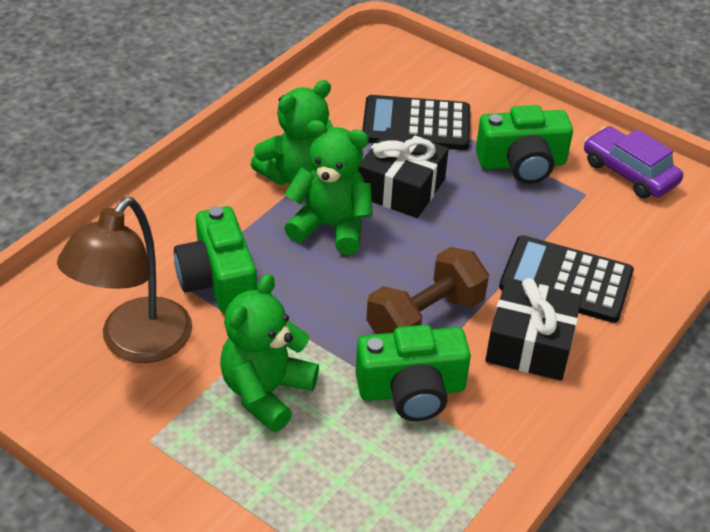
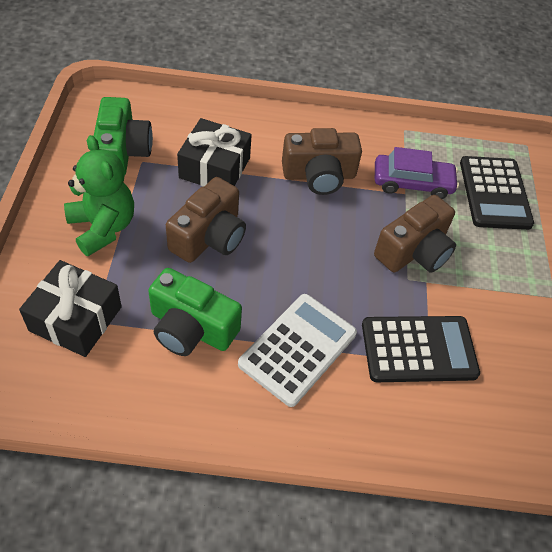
brown camera: none = 0 -> [166,177,246,263] [282,128,362,195] [374,195,456,273] = 3
brown dumbbell: [366,247,489,334] = 1 -> none = 0
brown lamp: [57,197,192,363] = 1 -> none = 0
green camera: [174,206,257,313] [355,325,471,421] [476,105,573,184] = 3 -> [94,97,153,174] [148,268,242,356] = 2
green teddy bear: [220,274,319,432] [251,80,333,185] [284,120,373,255] = 3 -> [64,135,134,256] = 1
white calculator: none = 0 -> [238,294,357,407] = 1

